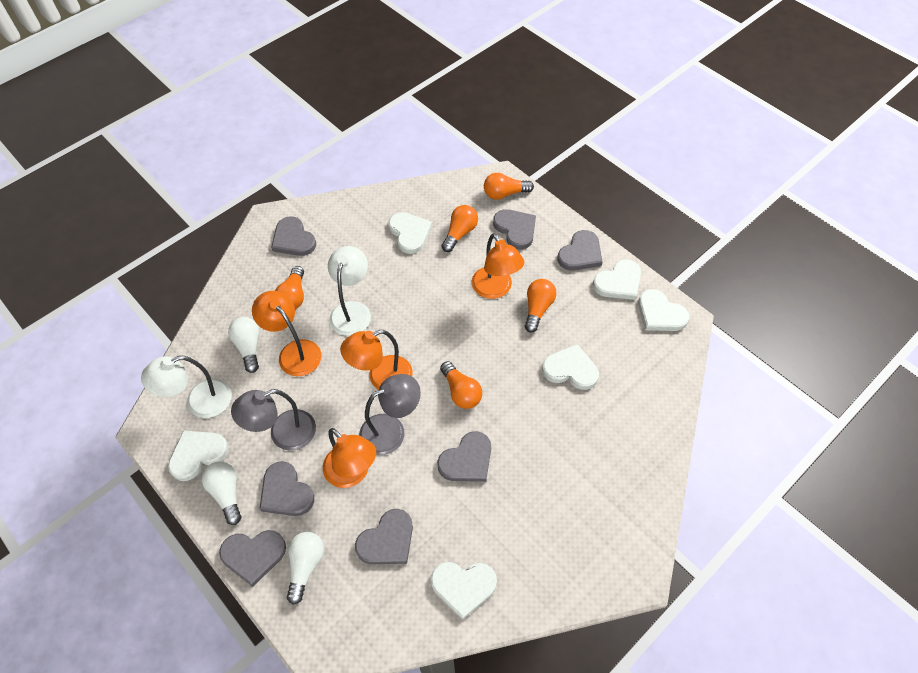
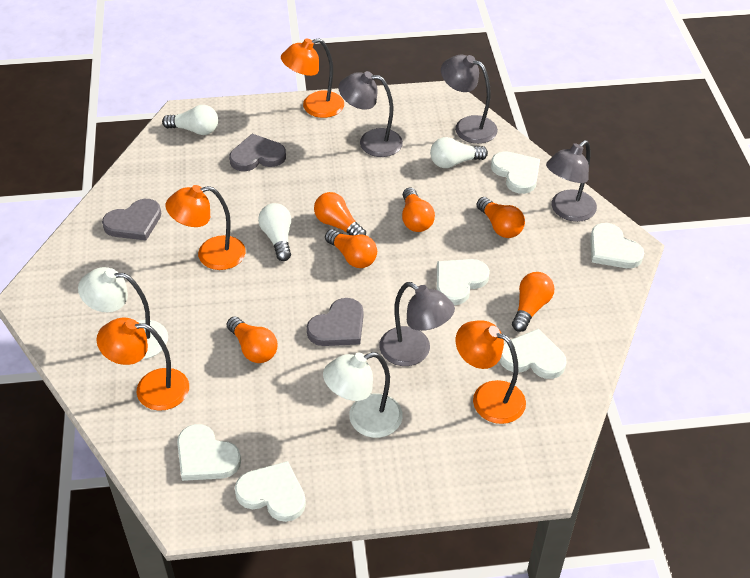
grey heart: [219,530,286,587] [259,461,314,516] [271,216,316,256] [355,508,413,564] [437,431,491,482] [493,209,536,249] [557,230,602,271] = 7 -> [102,199,161,240] [229,134,286,171] [306,298,363,346] = 3
grey lamp: [231,389,316,451] [359,374,421,455] = 2 -> [338,71,403,157] [379,282,455,366] [441,55,498,144] [546,140,597,222] = 4
orange light bulb: [275,266,304,309] [440,361,482,409] [441,205,478,252] [484,173,534,200] [525,279,556,333] = 5 -> [227,317,277,363] [314,192,366,235] [325,229,377,268] [402,188,435,232] [477,197,525,238] [512,272,554,332] = 6

